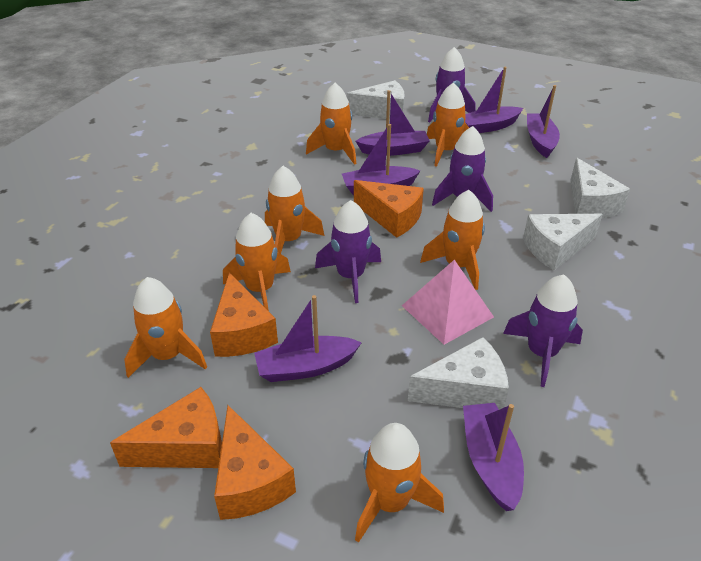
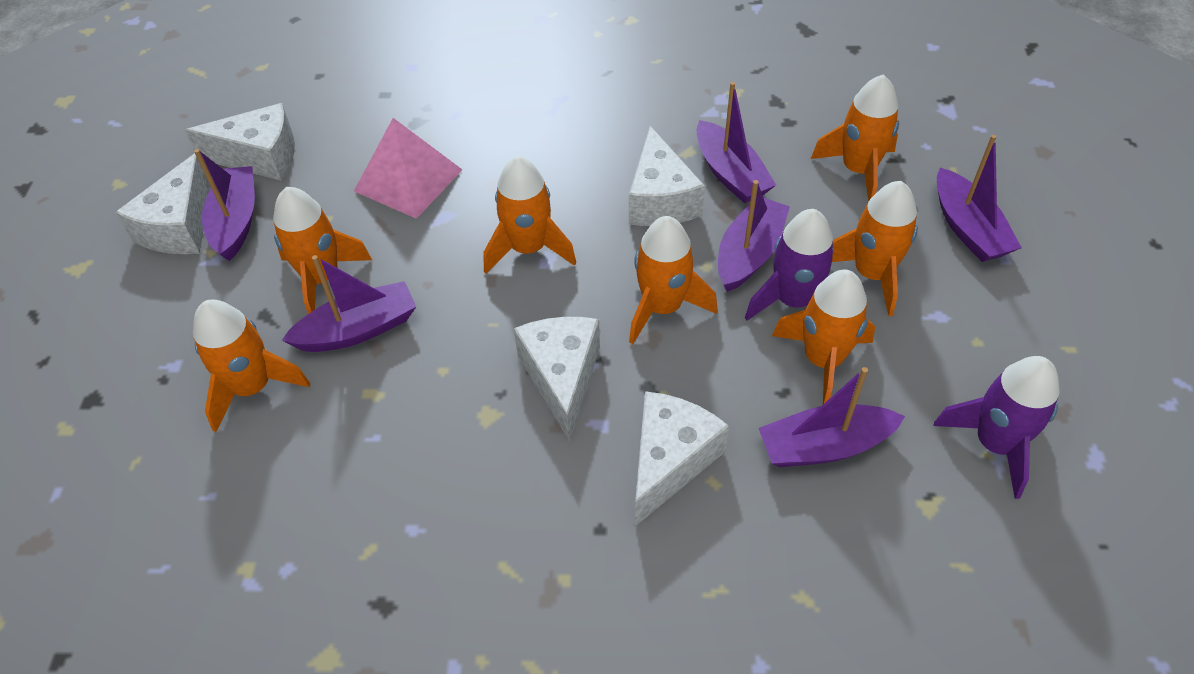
orange cheese: [110,387,222,468] [210,272,278,357] [214,405,296,520] [354,180,424,238] = 4 -> none = 0
purple rocket: [315,200,381,303] [428,47,475,122] [432,126,493,212] [503,275,583,387] = 4 -> [745,209,834,320] [933,356,1060,499] = 2
white cheese: [347,80,405,119] [408,337,509,410] [523,214,603,270] [570,158,630,218] = 4 -> [115,153,210,254] [185,103,295,180] [513,317,600,442] [629,126,705,226] [635,391,729,526] = 5

